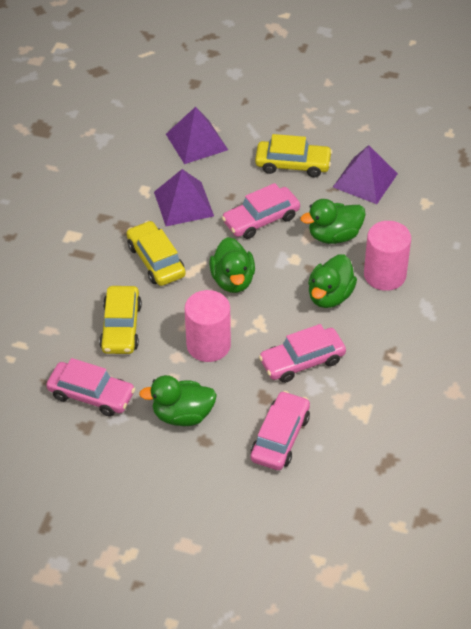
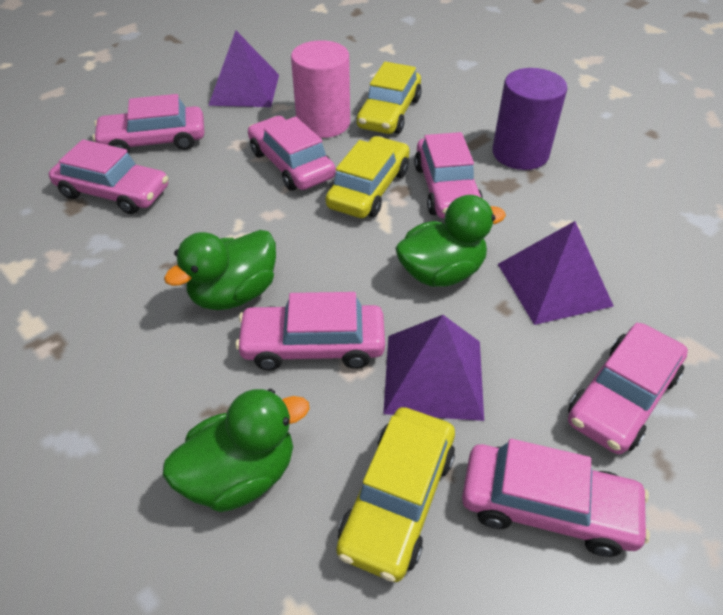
green duck: [139,375,217,426] [209,237,255,293] [300,199,366,244] [308,254,357,308] = 4 -> [163,389,310,512] [164,230,276,310] [395,195,506,287] = 3
pink car: [46,358,135,417] [222,183,300,239] [251,391,310,470] [259,324,346,383] = 4 -> [49,139,168,214] [92,94,204,153] [235,292,385,370] [248,116,336,191] [414,132,483,218] [462,439,650,557] [568,323,688,454] = 7
pink cylinder: [185,290,231,362] [364,221,411,291] = 2 -> [291,40,350,138] = 1
purple cylinder: none = 0 -> [492,68,567,170] = 1

